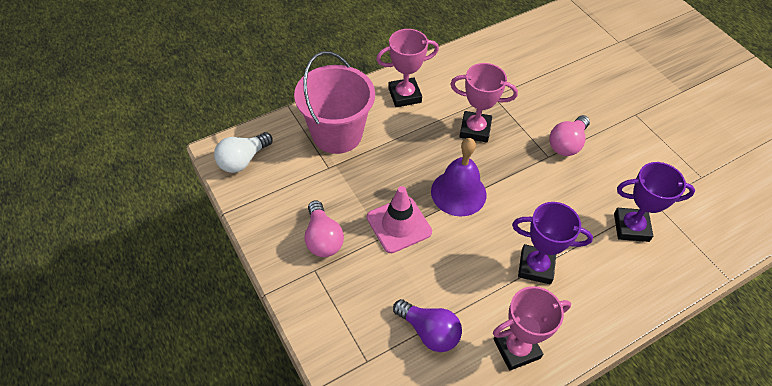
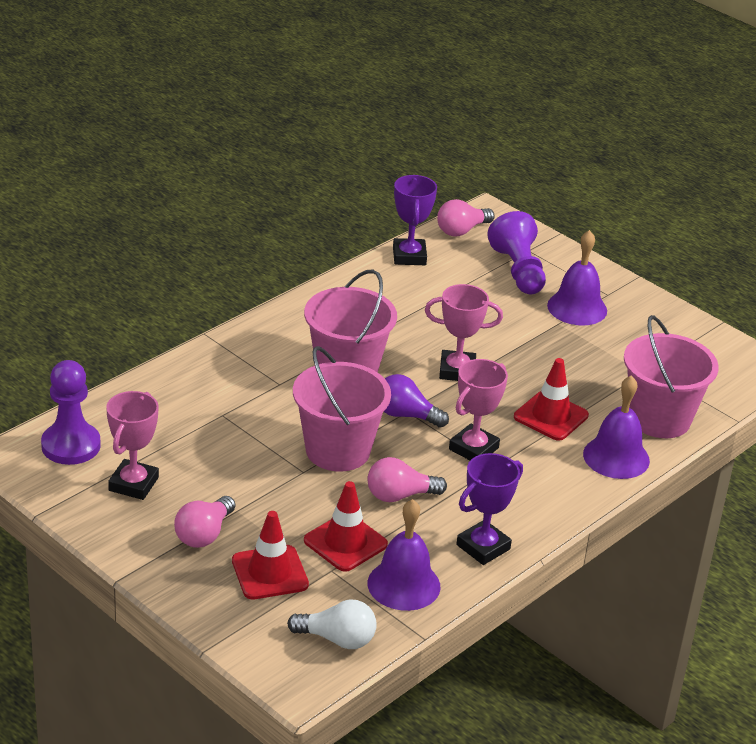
pink bucket: [294,51,375,154] = 1 -> [293,346,391,471] [304,270,397,372] [624,315,719,438] = 3
pink light bulb: [305,200,344,257] [549,115,590,156] = 2 -> [174,496,235,548] [367,457,447,502] [437,199,495,236] = 3
pink traffic cone: [367,186,432,253] = 1 -> none = 0
purple bell: [431,138,486,216] = 1 -> [368,499,441,611] [547,230,607,326] [583,375,650,479] = 3
purple pawn: none = 0 -> [41,360,101,465] [487,211,546,294] = 2
red traffic cone: none = 0 -> [232,511,309,600] [304,481,388,572] [514,358,589,441] = 3

